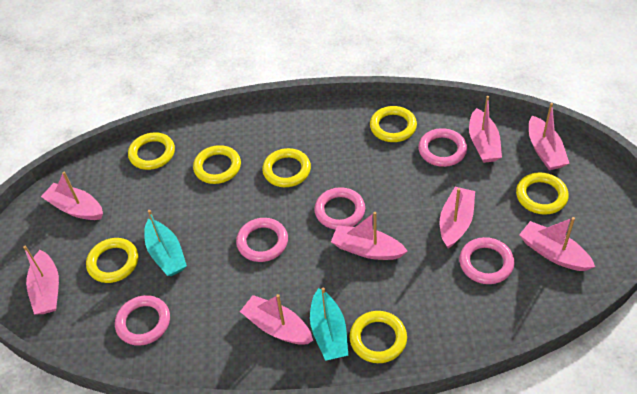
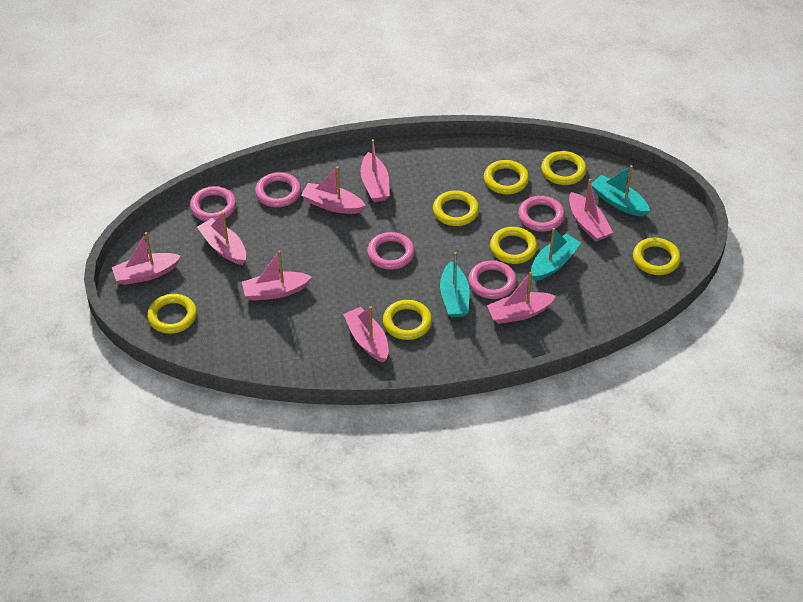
turquoise boat: [144,210,187,276] [310,287,348,361] = 2 -> [440,252,470,317] [531,228,581,281] [592,165,650,216] = 3

